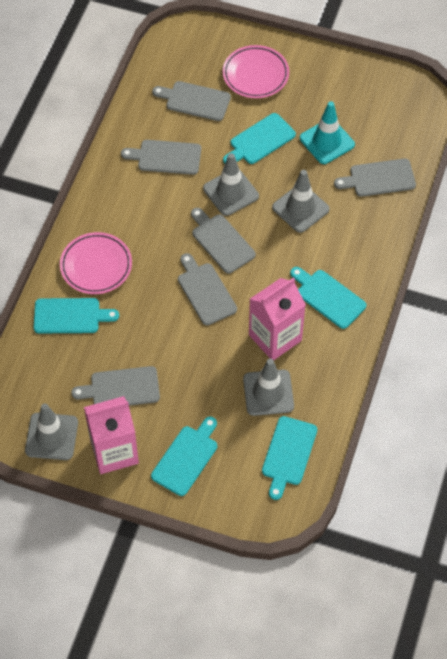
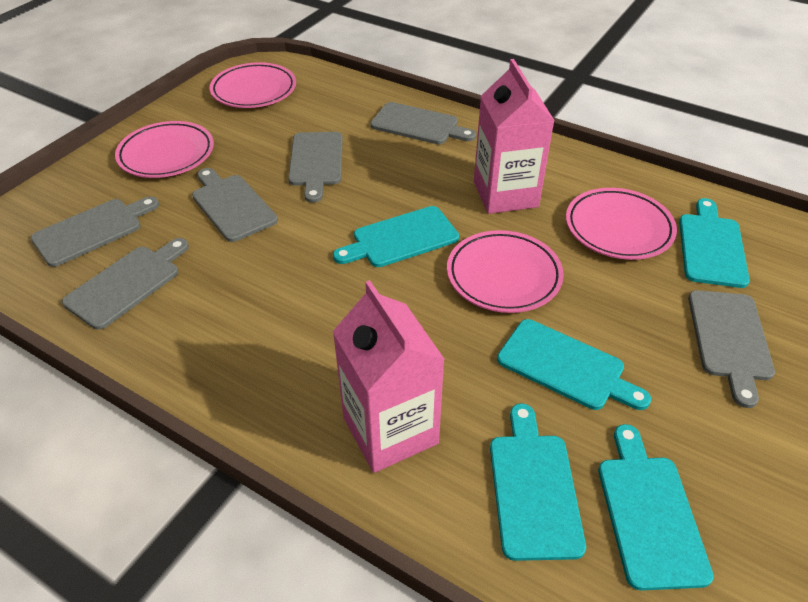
grey traffic cone: [25,404,78,460] [203,153,259,216] [243,358,294,416] [272,170,330,233] = 4 -> none = 0
pink plate: [60,232,132,294] [222,45,289,98] = 2 -> [115,121,214,178] [210,62,296,108] [447,230,564,313] [566,188,677,260] = 4
turquoise traffic cone: [300,101,355,164] = 1 -> none = 0

